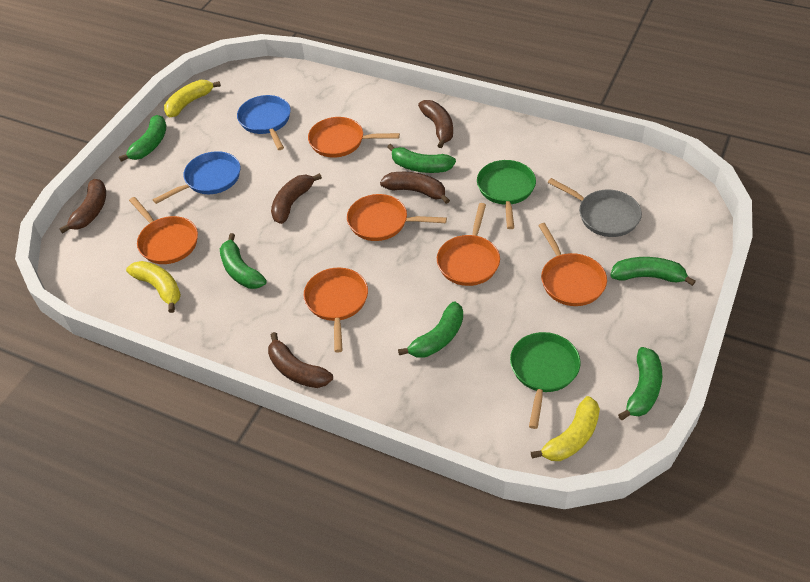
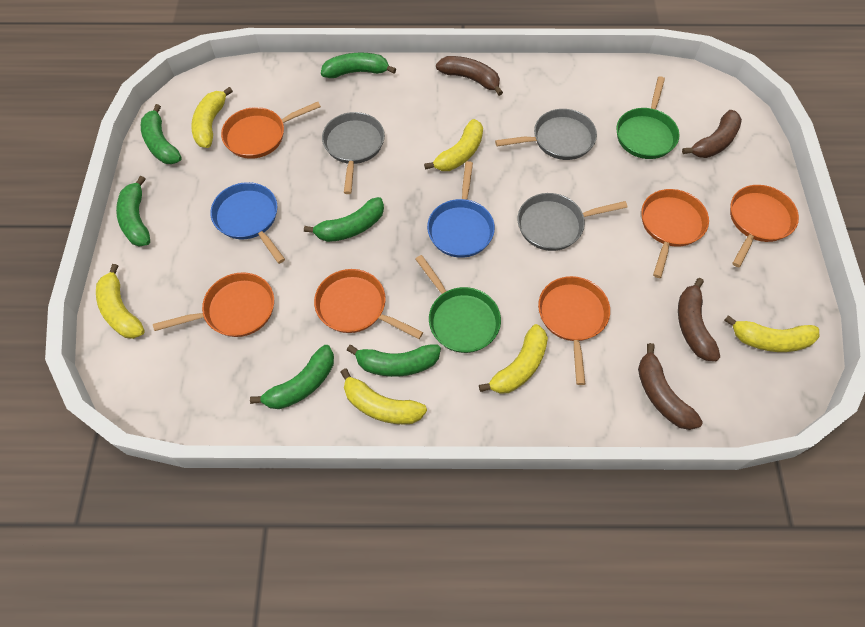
brown banana: [59,179,106,234] [268,332,333,388] [271,173,322,224] [380,172,450,204] [418,100,453,148] = 5 -> [436,56,503,96] [638,343,703,430] [678,278,720,361] [682,110,742,158] = 4
grey pan: [548,178,642,237] = 1 -> [322,112,385,194] [495,109,597,160] [518,193,627,251] = 3
yellow banana: [126,261,181,313] [164,80,221,117] [531,396,600,461] = 3 -> [96,264,145,339] [191,87,233,148] [340,368,427,424] [424,119,483,171] [479,324,548,394] [724,315,819,352] = 6

